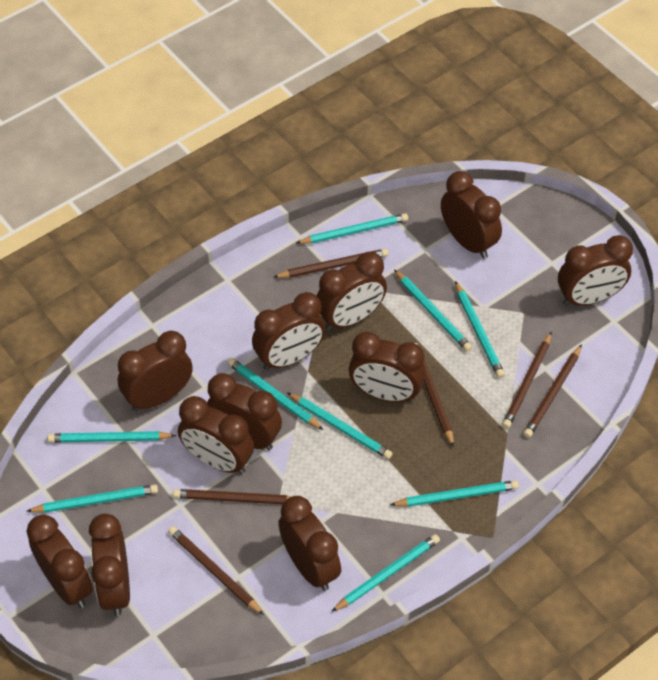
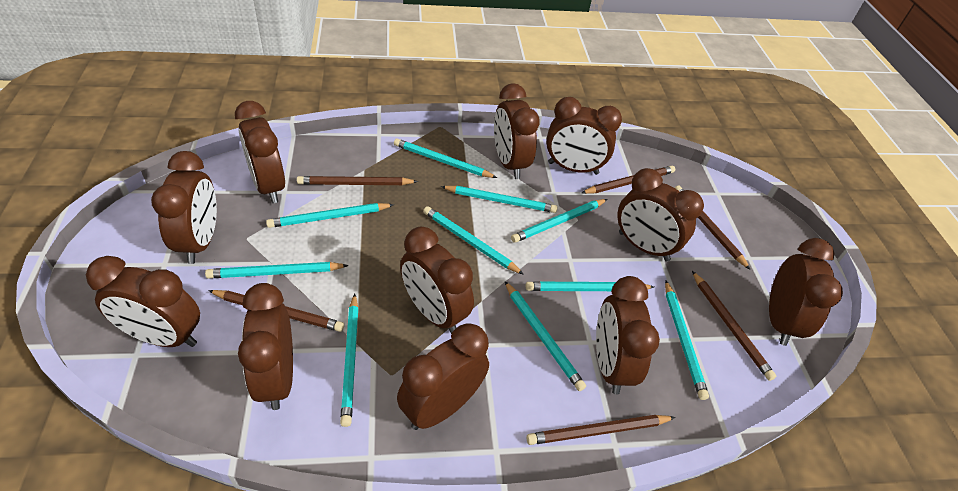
turquoise pencil: [27,484,158,513] [47,431,177,443] [227,358,324,430] [287,392,393,459] [296,213,408,244] [331,534,440,612] [390,480,519,507] [394,270,472,352] [455,281,505,378] = 9 -> [205,262,349,278] [266,203,394,228] [340,293,359,427] [394,138,497,178] [423,206,524,275] [441,186,558,213] [505,281,586,391] [511,199,607,243] [526,281,654,291] [665,280,709,400] = 10

